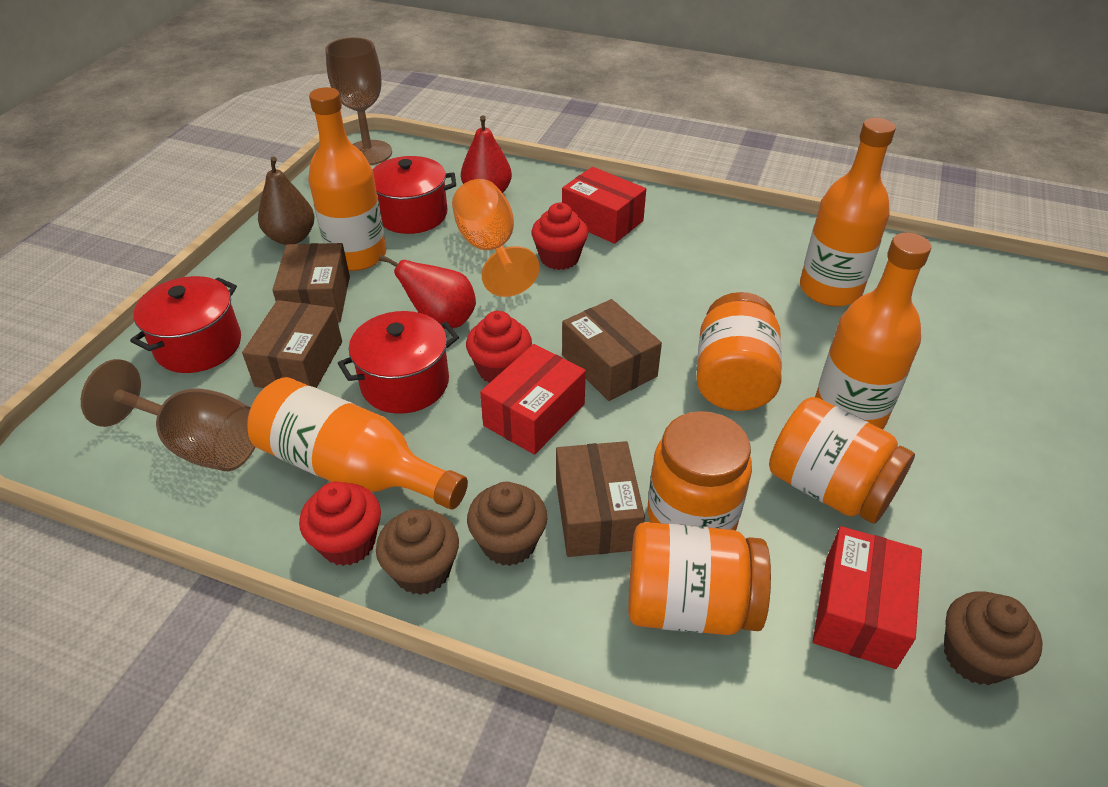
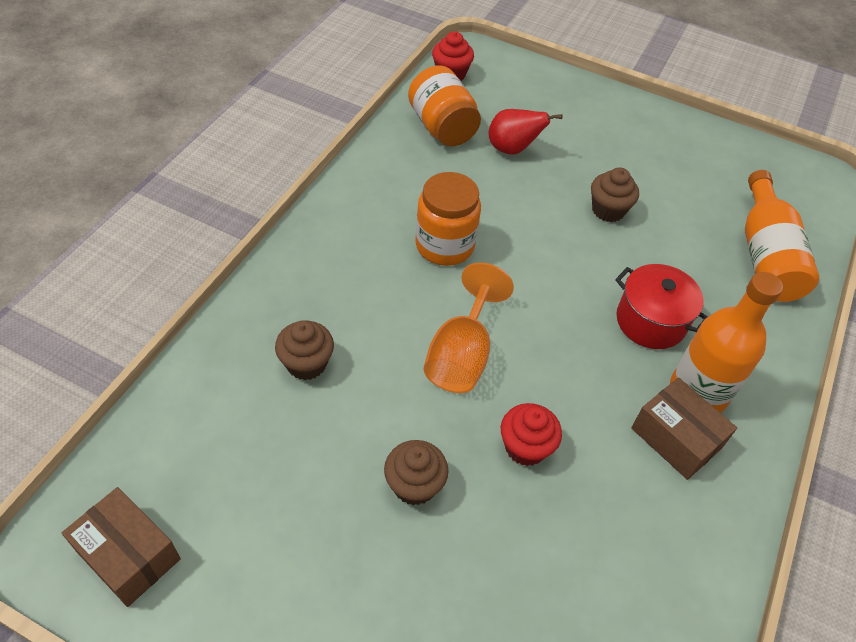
brown box: [242,300,342,388] [272,243,350,323] [556,441,645,557] [562,299,662,401] = 4 -> [62,487,181,607] [631,377,737,480] = 2
brown goblet: [81,359,255,471] [325,37,392,165] = 2 -> none = 0
brown pear: [258,156,315,245] = 1 -> none = 0
orange bottle: [247,377,468,510] [308,87,386,271] [800,118,896,307] [815,233,931,430] = 4 -> [670,272,783,413] [745,170,819,302] = 2
orange jar: [628,522,771,635] [647,411,752,531] [696,292,782,411] [769,397,915,524] = 4 -> [408,65,481,146] [415,172,481,266] = 2
red box: [480,344,586,455] [562,167,646,244] [813,526,922,669] = 3 -> none = 0
red cupcake: [299,482,381,566] [466,311,532,383] [531,203,588,270] = 3 -> [432,32,474,81] [501,403,562,466] = 2
red pear: [379,255,476,329] [461,115,512,193] = 2 -> [489,109,563,154] = 1
red pot: [130,276,241,373] [338,311,459,414] [372,156,456,234] = 3 -> [615,264,708,349] = 1

